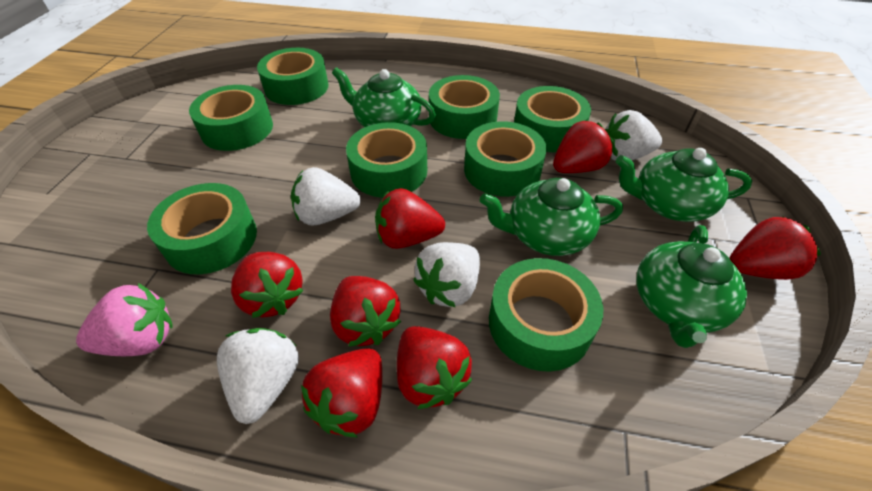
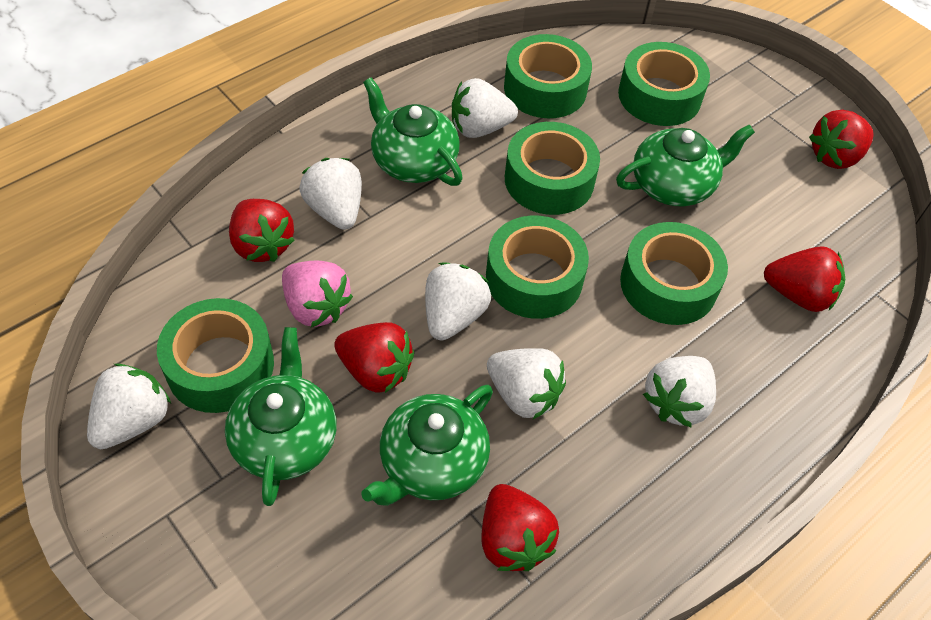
green tape: [147,183,257,274] [189,85,273,151] [257,48,329,105] [346,122,427,198] [429,75,500,139] [464,121,547,197] [489,258,603,372] [514,86,591,152] = 8 -> [157,298,274,413] [486,216,589,319] [504,34,592,118] [505,122,600,215] [618,42,710,126] [620,222,728,325] = 6
red strawberry: [231,252,304,318] [301,348,382,437] [330,276,401,347] [375,188,445,249] [397,326,472,409] [553,121,614,173] [730,216,821,280] = 7 -> [229,199,295,262] [334,322,414,393] [481,484,559,571] [764,246,845,312] [809,109,874,169] = 5
white strawberry: [217,328,299,424] [291,167,361,226] [413,242,480,307] [605,110,662,161] = 4 -> [87,364,171,449] [300,158,362,230] [425,262,491,341] [452,78,518,138] [487,348,566,419] [643,356,716,428] = 6

